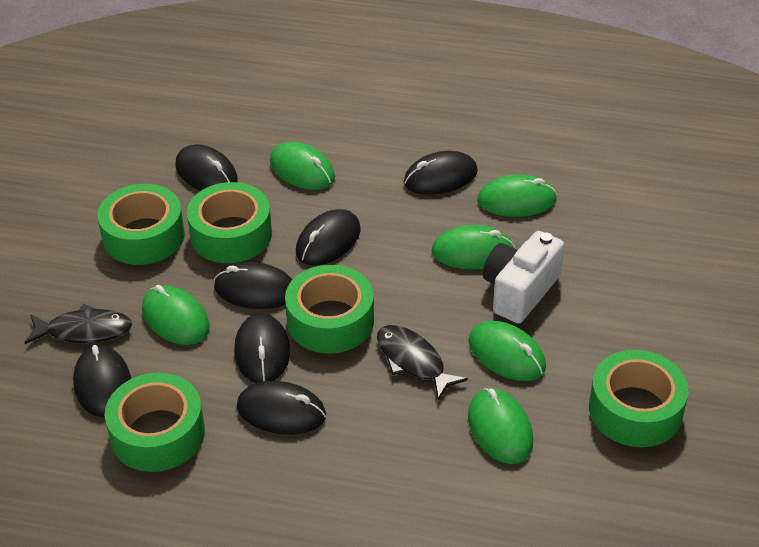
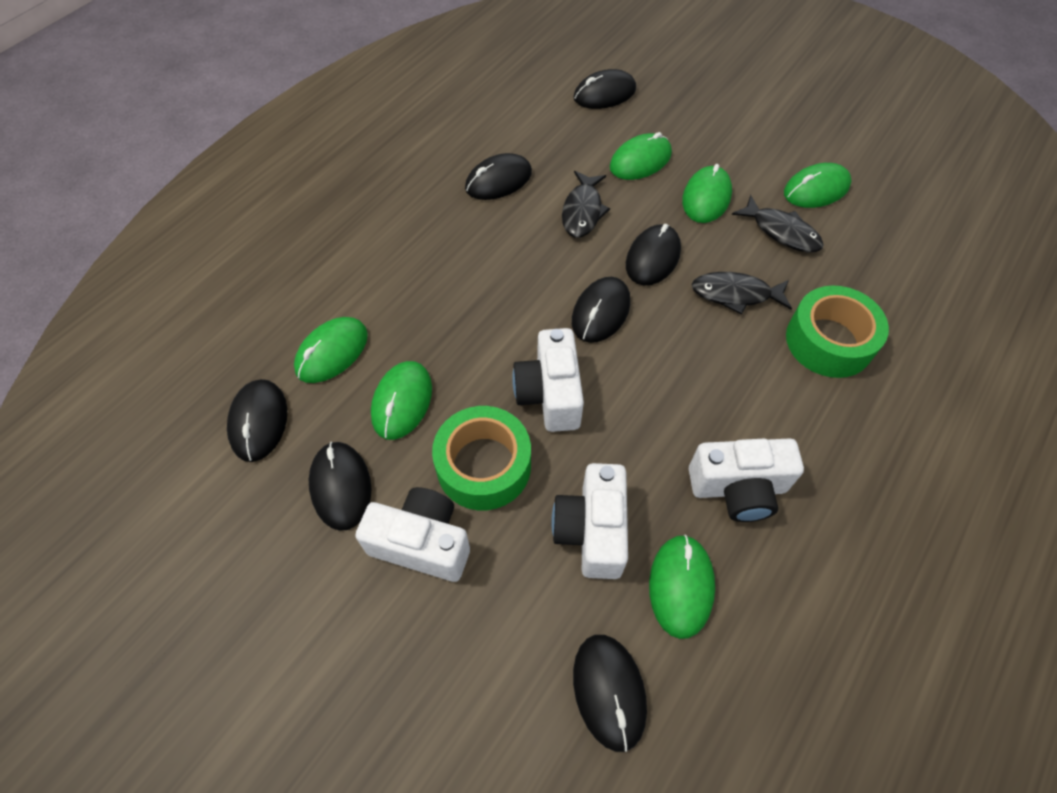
black fish: [25,304,132,344] [377,325,468,400] = 2 -> [562,171,610,238] [692,272,792,315] [732,195,824,252] = 3
green tape: [97,184,185,265] [105,373,205,472] [187,182,272,263] [285,265,374,353] [589,350,689,447] = 5 -> [432,406,531,510] [786,285,889,378] = 2
white camera: [483,231,564,324] = 1 -> [355,487,470,582] [512,328,584,432] [552,463,628,579] [689,438,804,522] = 4

